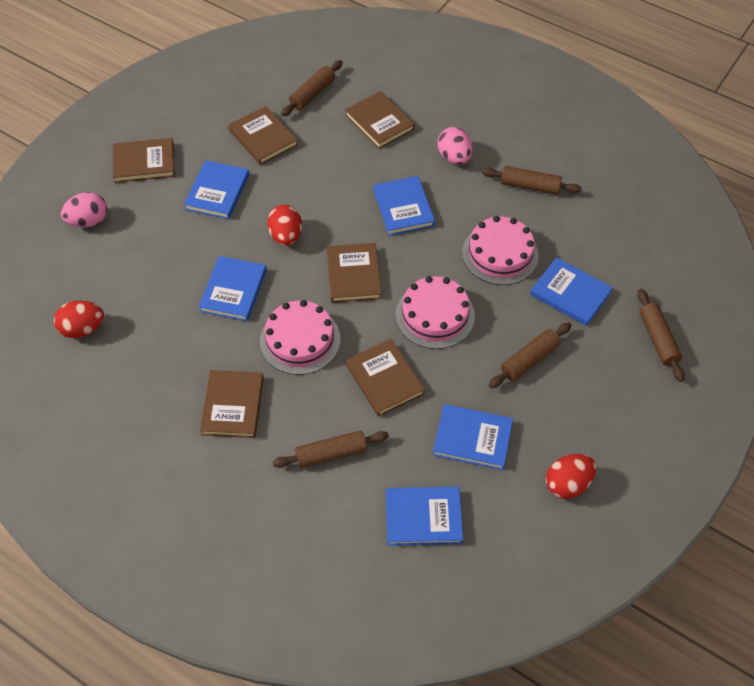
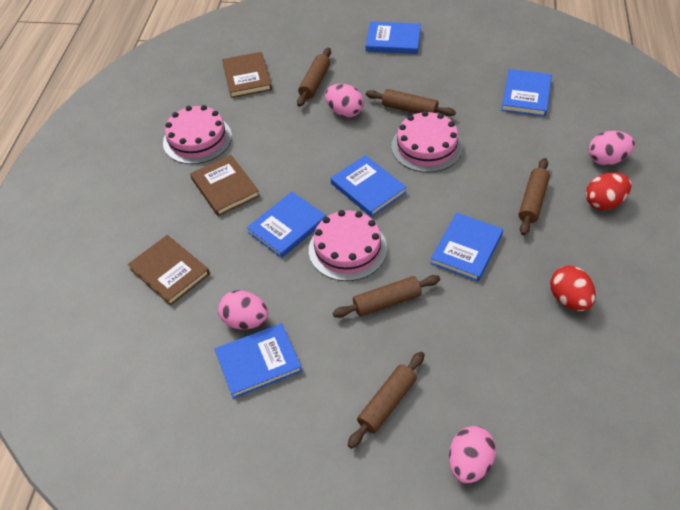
brown book: [113,138,175,183] [200,370,264,438] [228,106,298,165] [327,243,381,303] [345,91,415,149] [346,339,425,417] = 6 -> [128,235,210,306] [190,155,260,216] [222,52,272,98] = 3
pink egg: [61,192,107,227] [437,127,472,165] = 2 -> [218,290,268,329] [325,84,364,117] [449,426,496,483] [588,131,635,165] = 4
red egg: [54,301,104,338] [267,205,302,246] [546,454,596,499] = 3 -> [550,266,596,311] [586,173,631,210] = 2

